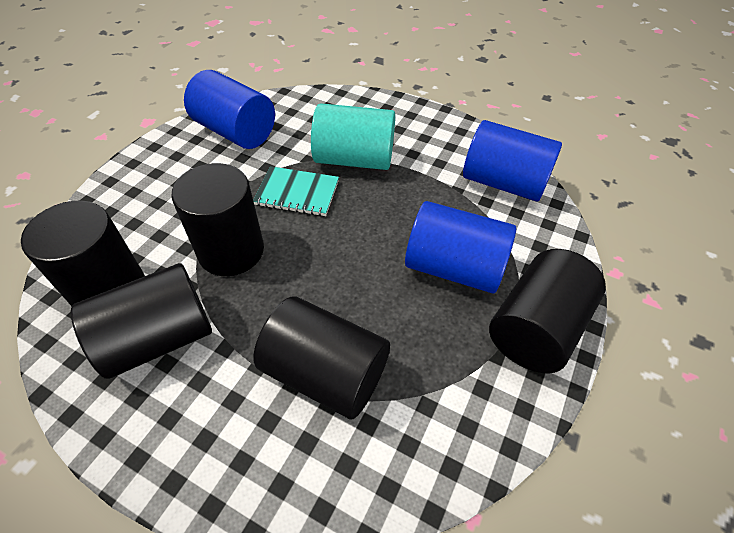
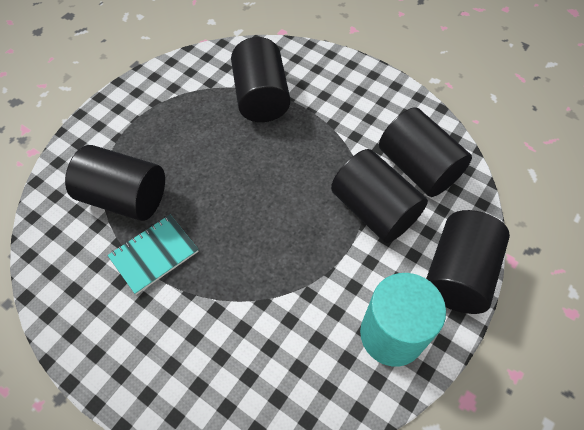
blue cylinder: [184,70,275,149] [405,201,516,293] [463,120,562,202] = 3 -> none = 0

